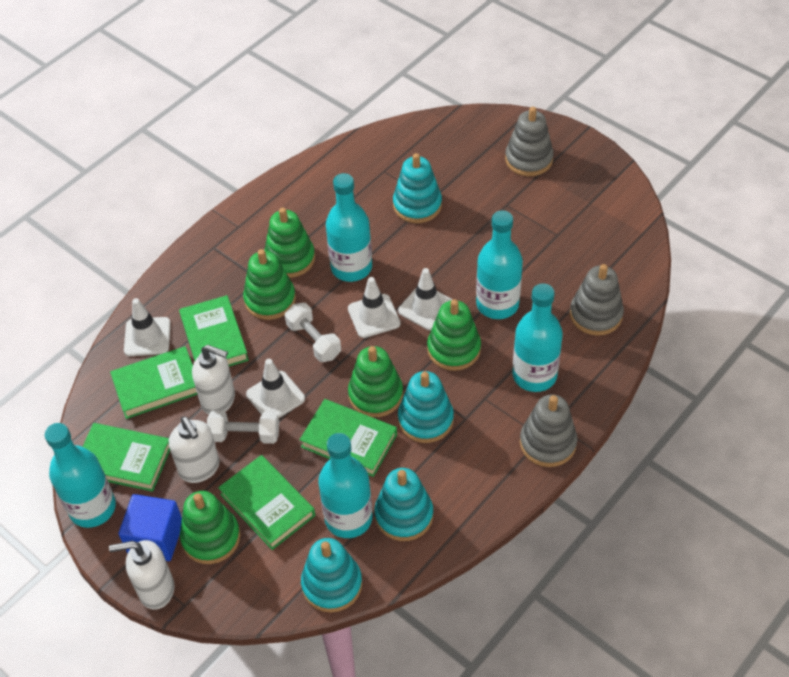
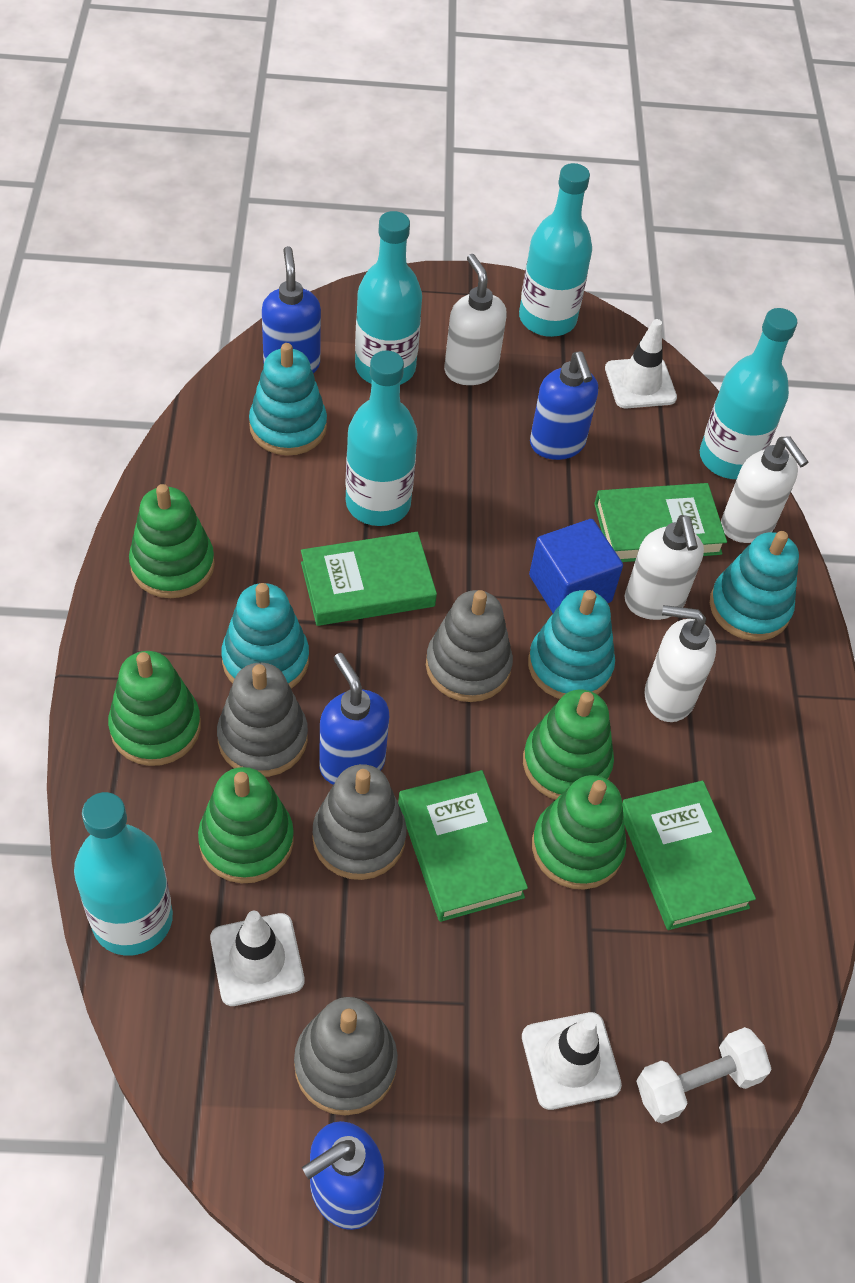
blue soap dispenser: none = 0 -> [262,246,321,374] [302,1121,384,1230] [319,653,389,785] [530,352,598,460] = 4
green book: [82,423,170,492] [110,346,198,419] [179,295,249,366] [218,455,315,550] [300,399,397,477] = 5 -> [301,532,437,626] [398,770,528,922] [594,483,727,562] [622,781,756,930] = 4
grey stacking toy: [505,107,554,176] [520,395,577,467] [570,264,624,336] = 3 -> [217,663,308,777] [294,997,398,1116] [312,764,406,880] [426,590,513,702] = 4
white dumbbell: [207,410,279,444] [285,303,341,362] = 2 -> [636,1027,771,1123] = 1
white soap dispenser: [109,540,174,609] [169,416,220,483] [192,345,235,415] = 3 -> [444,254,507,385] [625,515,704,620] [645,605,716,722] [721,436,808,543] = 4
white traffic cone: [124,298,171,356] [246,359,305,418] [348,277,401,338] [398,268,453,330] = 4 -> [210,911,304,1006] [522,1012,622,1110] [605,319,677,408] = 3

